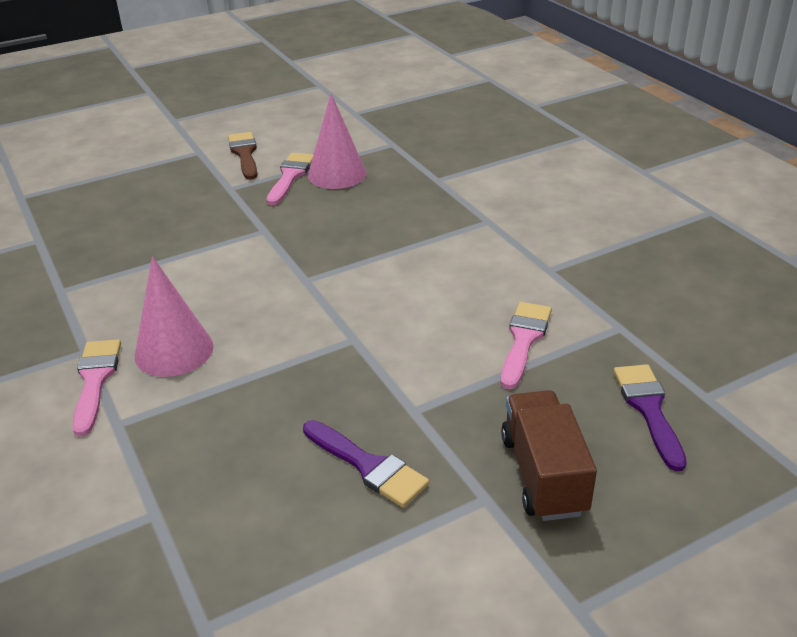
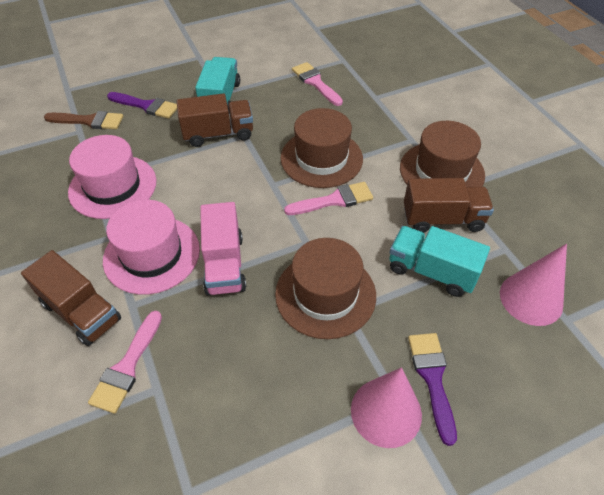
brown hat: none = 0 -> [275,238,376,339] [280,108,363,188] [400,121,485,187] = 3
brown truck: [501,390,597,521] = 1 -> [21,250,121,346] [177,93,253,147] [404,178,494,233] = 3
pink hat: none = 0 -> [68,135,157,219] [103,200,200,295] = 2
pink truck: none = 0 -> [200,202,246,296] = 1
turquoise truck: none = 0 -> [195,57,240,114] [390,226,490,297] = 2

